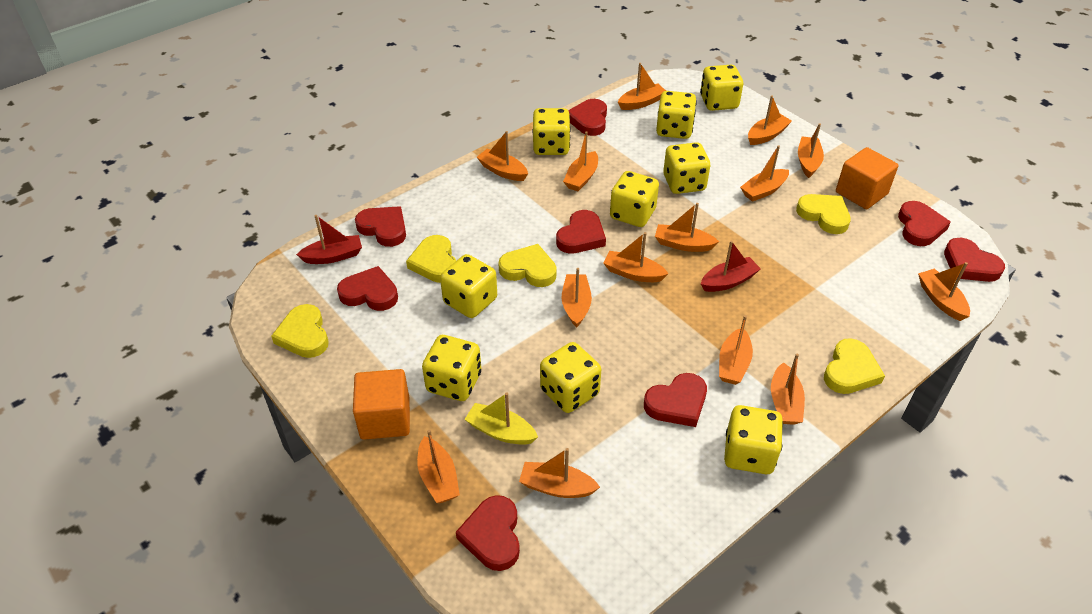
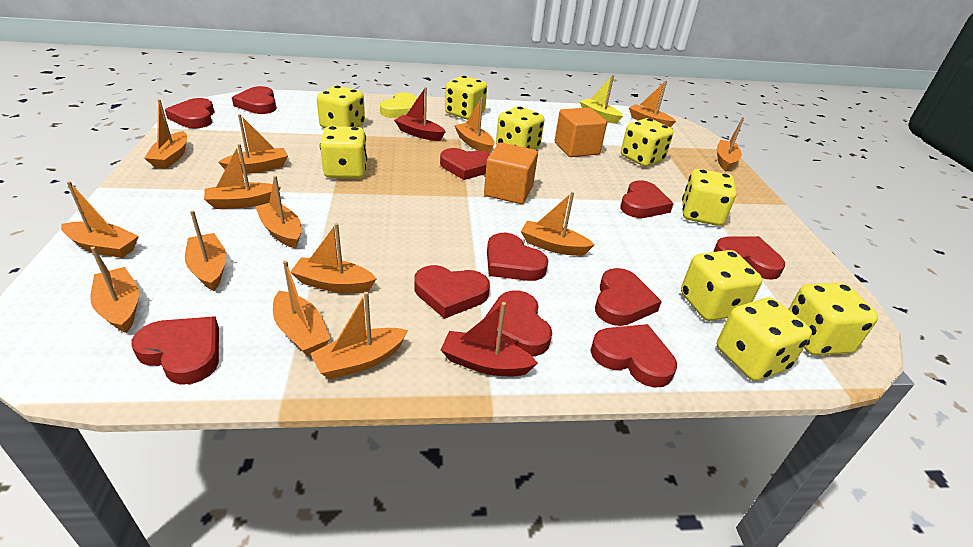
red heart: [337,266,398,311] [355,206,406,247] [456,495,520,571] [556,210,606,254] [568,99,607,136] [644,373,707,427] [898,201,951,246] [944,238,1005,282] = 8 -> [131,317,219,385] [165,98,214,129] [232,86,276,114] [414,265,490,319] [440,148,490,180] [485,290,552,356] [487,233,548,281] [590,324,677,387] [595,268,662,326] [620,180,674,218] [714,236,785,280] = 11
yellow heart: [271,304,328,358] [406,235,456,283] [498,244,557,287] [796,194,851,234] [824,338,885,394] = 5 -> [380,93,417,118] = 1

